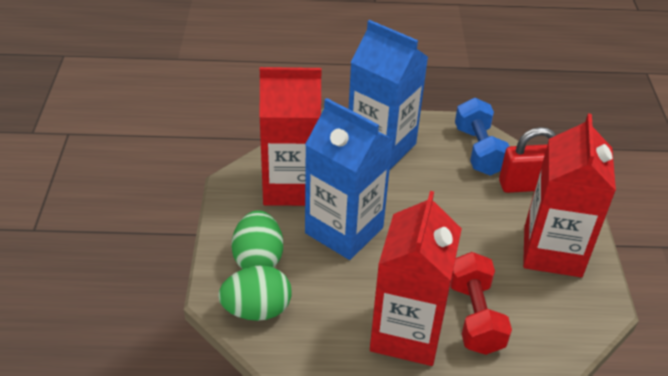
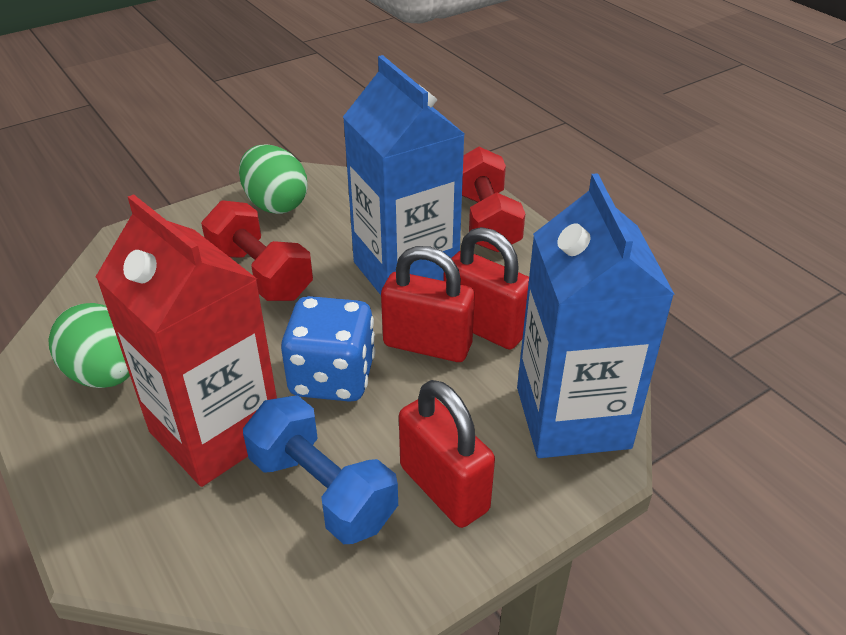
blue dice: none = 0 -> [281,296,375,402] = 1
red carton: [259,67,322,206] [370,191,462,366] [523,114,616,277] = 3 -> [96,194,277,487] = 1
red dumbbell: [450,252,512,355] = 1 -> [201,200,313,301] [462,147,525,252] = 2
red padlock: [499,127,556,193] = 1 -> [381,246,475,362] [399,380,495,528] [443,227,529,350] = 3

